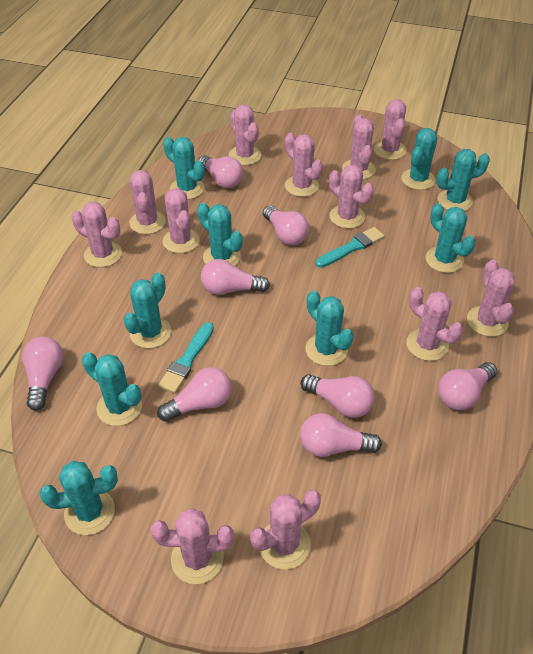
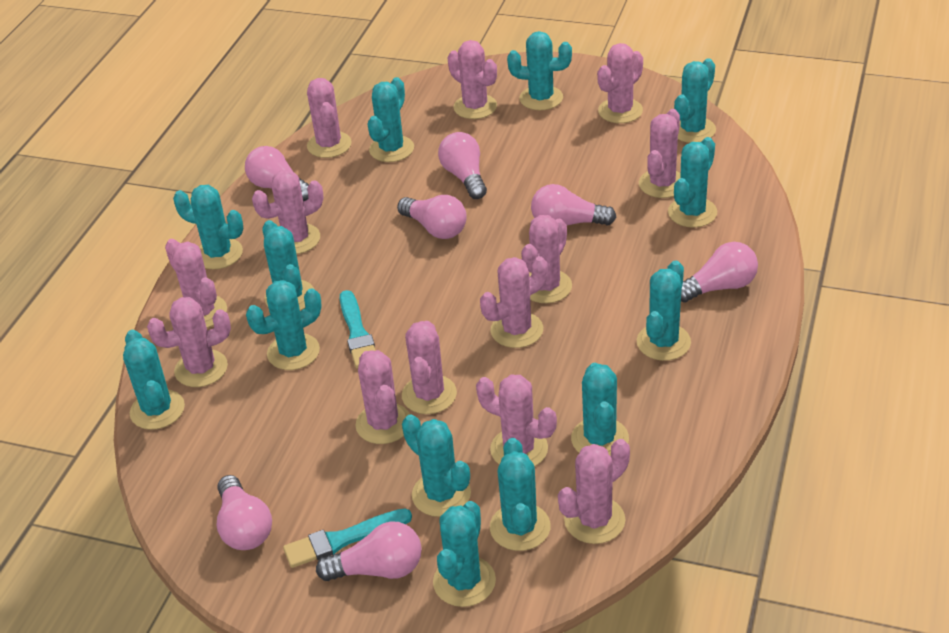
pink cactus: [72,202,122,267] [129,170,166,234] [151,508,234,584] [162,188,200,253] [229,105,261,165] [250,490,321,569] [285,133,323,197] [329,164,374,229] [342,114,376,179] [374,99,407,160] [406,287,463,361] [467,260,515,337] = 12 -> [147,297,231,387] [165,239,227,328] [252,170,324,254] [307,78,352,158] [355,350,410,444] [402,321,457,414] [447,40,497,119] [476,375,557,467] [480,256,548,348] [521,215,572,303] [558,439,630,544] [597,43,643,123] [639,109,681,198] = 13
pink light bulb: [22,337,64,411] [157,367,232,422] [198,155,243,188] [201,259,270,295] [263,206,309,245] [300,413,382,457] [301,374,374,418] [438,362,497,410] = 8 -> [217,475,272,550] [245,146,309,201] [316,521,422,581] [397,195,467,239] [438,132,487,199] [531,184,616,225] [681,242,758,303] = 7
turquoise cactus: [40,461,118,535] [82,352,142,426] [123,273,172,348] [163,137,205,200] [197,203,243,266] [306,291,354,366] [401,128,438,190] [426,203,476,273] [437,149,490,211] = 9 -> [123,330,185,430] [173,185,243,269] [246,280,322,370] [262,220,314,310] [368,77,414,162] [402,415,471,517] [433,501,496,607] [490,438,551,551] [507,31,572,110] [571,363,629,456] [637,260,691,361] [668,137,717,228] [674,58,716,143] = 13

